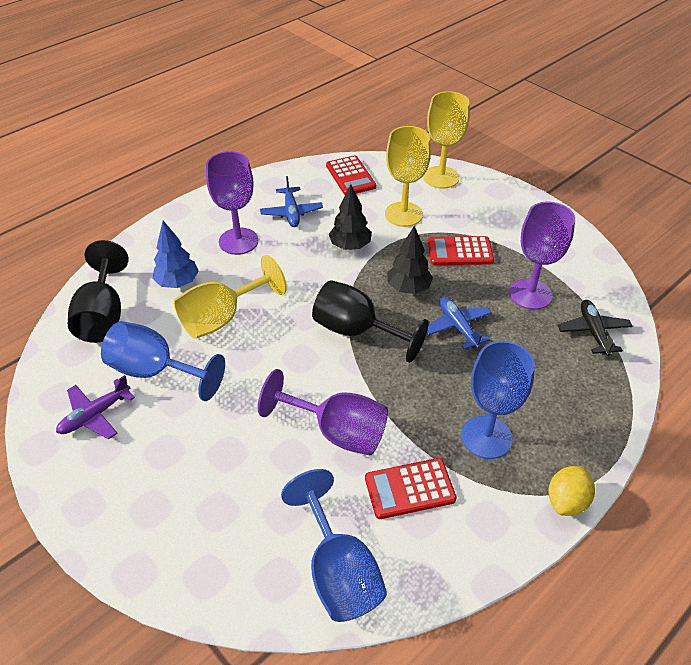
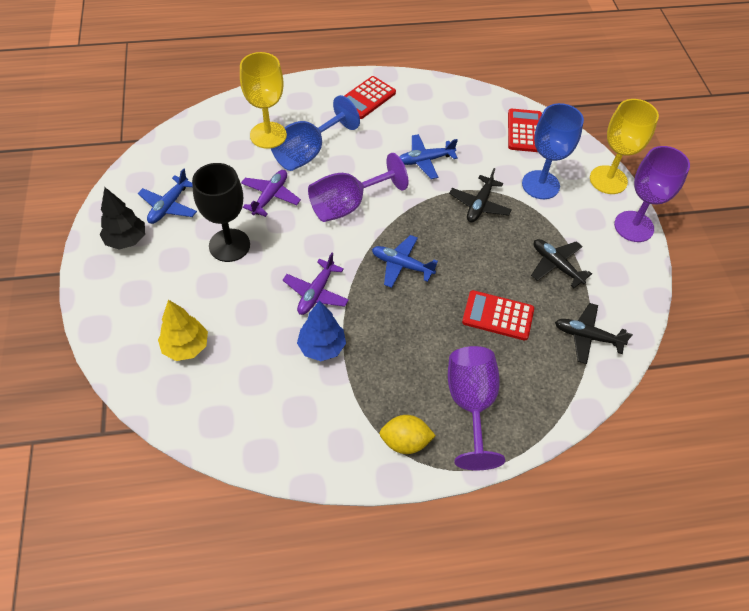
black goblet: [68,240,128,343] [312,280,429,363] = 2 -> [192,163,250,262] = 1
black plane: [558,300,632,356] = 1 -> [449,168,512,222] [531,239,592,288] [555,303,633,364] = 3
black tree: [329,184,372,250] [387,225,433,294] = 2 -> [99,187,145,249] = 1
blue goblet: [101,321,225,401] [281,469,387,622] [462,341,535,459] = 3 -> [270,95,360,171] [522,103,584,199] = 2
blue plane: [260,176,323,227] [427,297,492,350] = 2 -> [138,168,197,224] [372,235,438,288] [399,134,458,179] = 3
purple plane: [56,375,135,439] = 1 -> [241,170,301,217] [283,253,349,315] = 2
yellow goblet: [174,255,287,339] [385,126,431,227] [423,91,470,189] = 3 -> [240,52,284,149] [590,99,659,194] = 2
yellow tree: none = 0 -> [158,300,208,361] = 1

